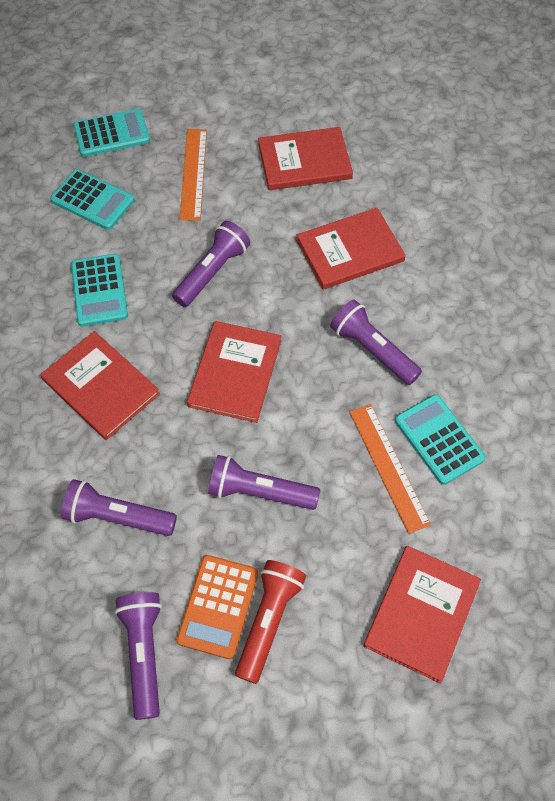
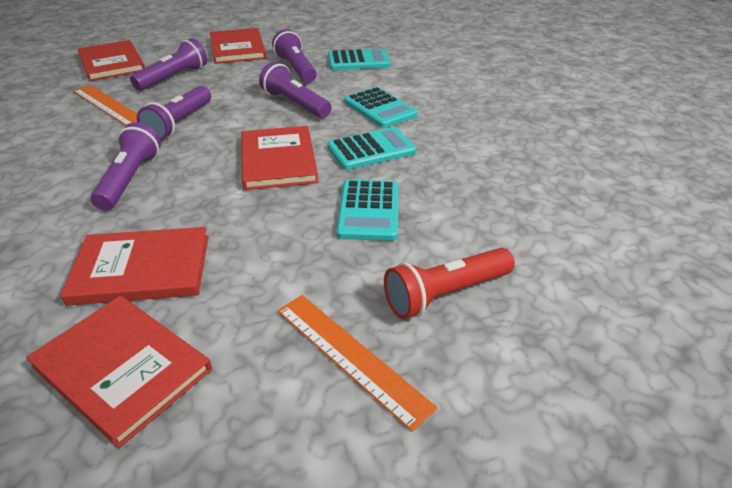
orange calculator: [176,555,258,659] = 1 -> none = 0

